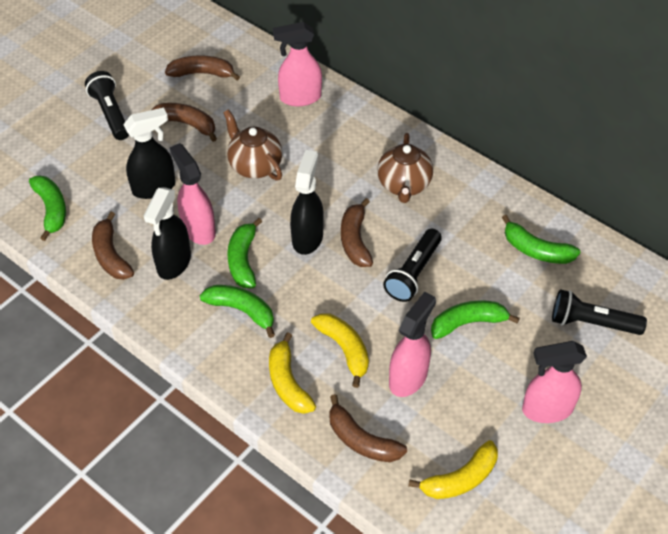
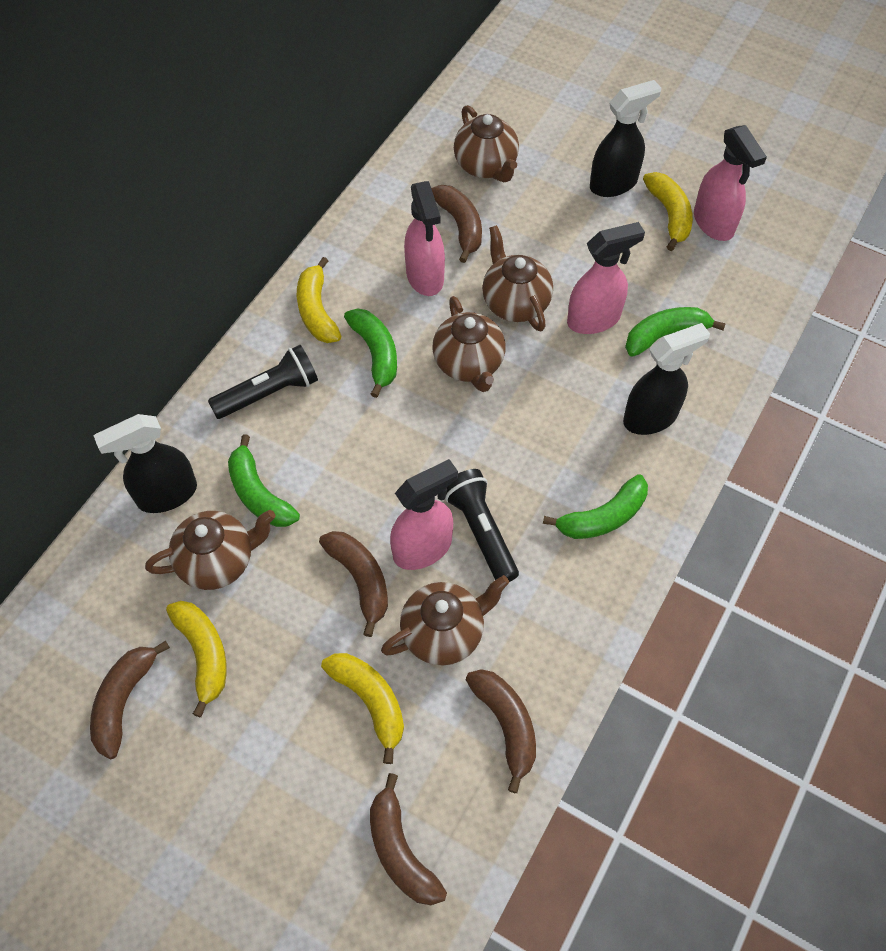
black flashlight: [85,71,129,140] [383,229,442,302] [552,289,647,335] = 3 -> [208,345,318,419] [445,469,519,582] = 2
brown teapot: [223,109,282,180] [377,133,433,203] = 2 -> [145,510,276,590] [381,575,509,666] [432,296,505,392] [454,105,519,182] [482,225,553,331] = 5
green banana: [29,175,66,241] [200,285,275,338] [227,218,262,288] [431,300,520,339] [502,215,580,264] = 5 -> [228,434,300,527] [344,308,397,398] [543,474,648,539] [625,307,726,357] = 4
yellow banana: [269,332,316,414] [311,313,369,388] [408,440,498,499] = 3 -> [166,601,227,717] [297,257,341,343] [321,653,404,764] [643,172,693,251] = 4

